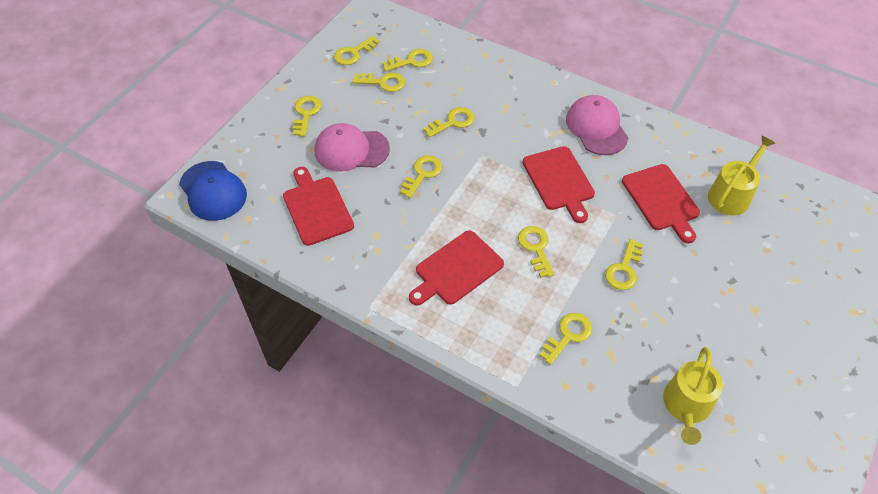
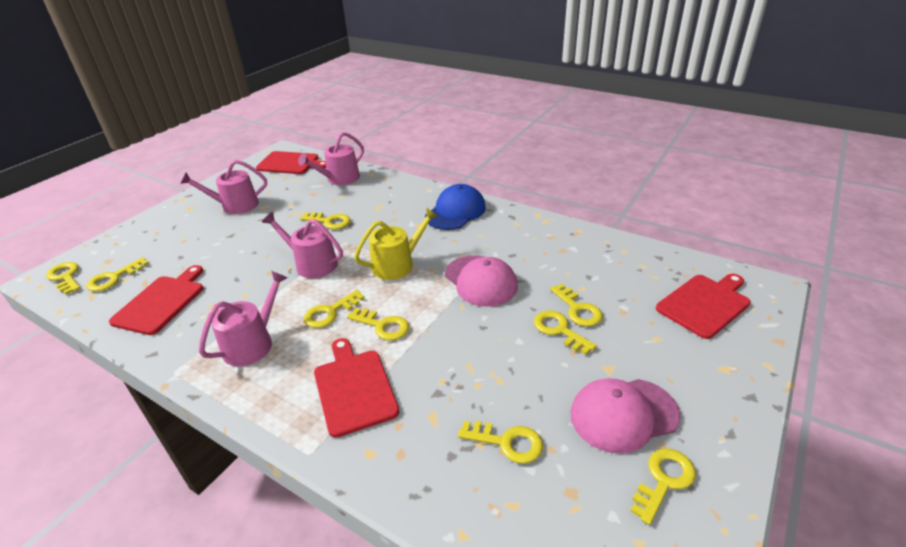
pink watering can: none = 0 -> [180,160,267,214] [199,271,288,366] [262,212,343,278] [298,132,364,185] = 4
yellow watering can: [663,347,723,445] [708,136,775,216] = 2 -> [354,208,439,280] = 1

